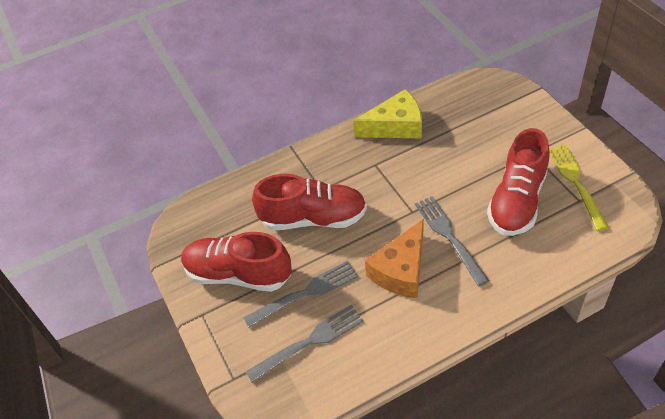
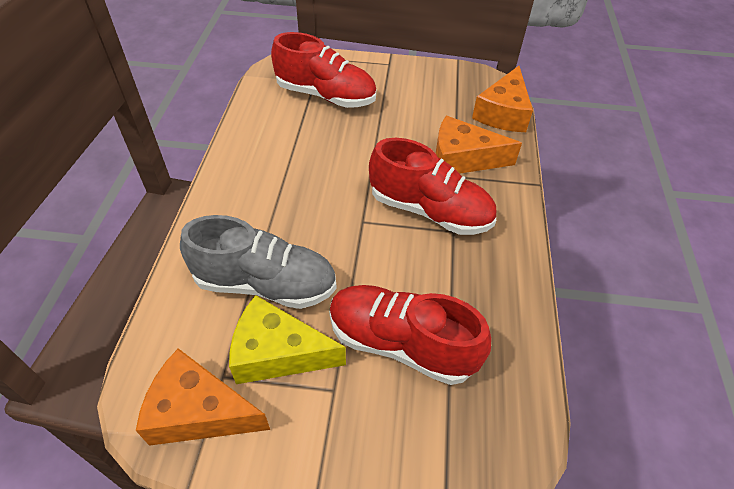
grey fork: [243,261,358,327] [246,305,364,382] [415,196,489,286] = 3 -> none = 0
grey shoe: none = 0 -> [180,215,337,309] = 1
orange cheese: [365,219,424,298] = 1 -> [136,348,270,446] [436,116,522,174] [472,66,533,132] = 3
yellow fork: [549,144,609,231] = 1 -> none = 0

